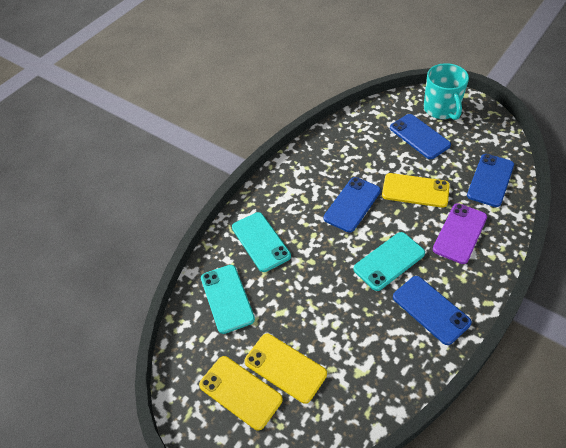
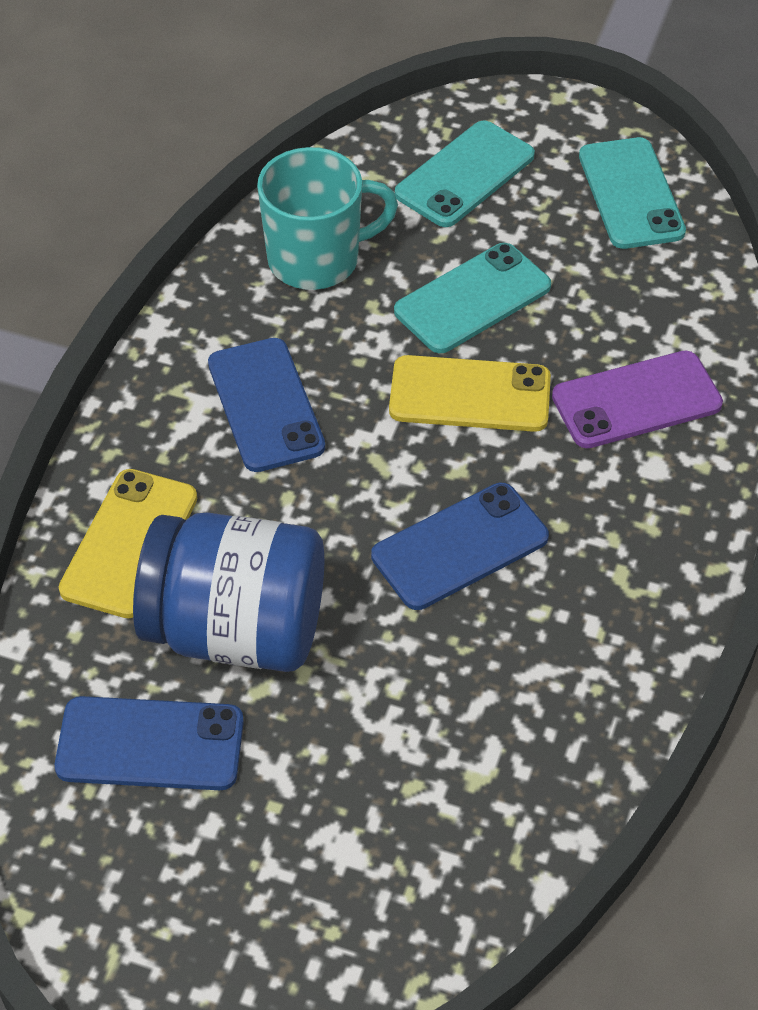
blue jar: none = 0 -> [133,512,324,672] = 1
blue phone: [324,177,381,233] [390,114,451,159] [393,276,472,345] [467,154,514,207] = 4 -> [55,696,244,790] [208,338,325,472] [371,483,549,610] = 3
yellow phone: [199,356,283,430] [244,334,327,404] [382,173,450,208] = 3 -> [59,469,197,618] [389,355,551,432] = 2

